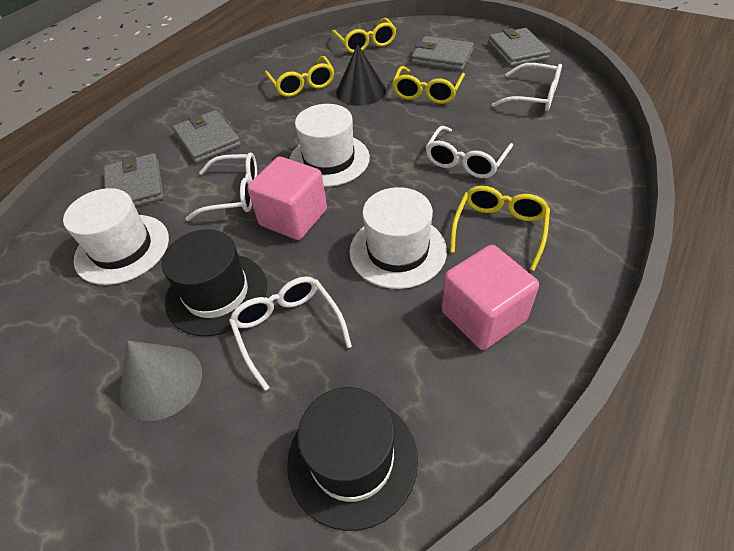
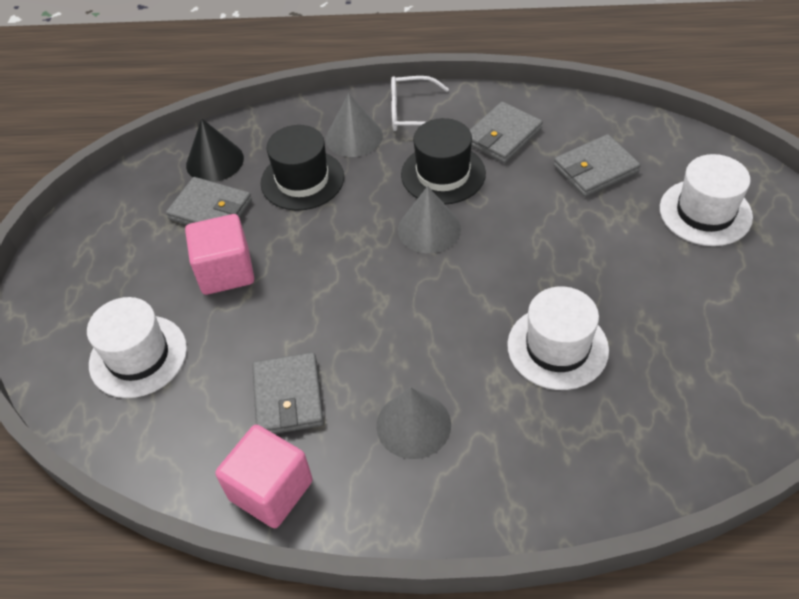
grey cone: [120,341,202,421] = 1 -> [326,93,383,157] [376,387,451,459] [398,186,461,253] = 3
white glasses: [186,153,257,221] [229,276,352,391] [426,126,513,178] [492,63,562,111] = 4 -> [391,76,449,131] = 1
yellow glasses: [265,56,334,97] [331,18,396,53] [392,66,465,104] [450,186,550,271] = 4 -> none = 0

